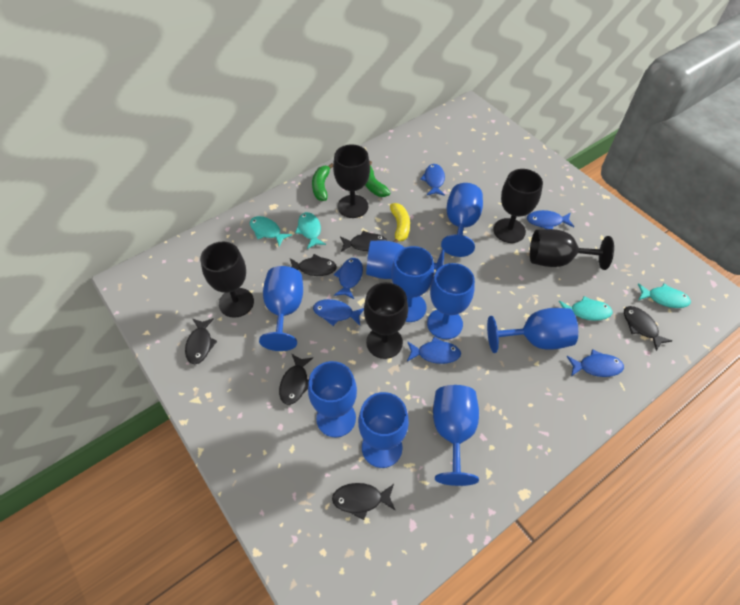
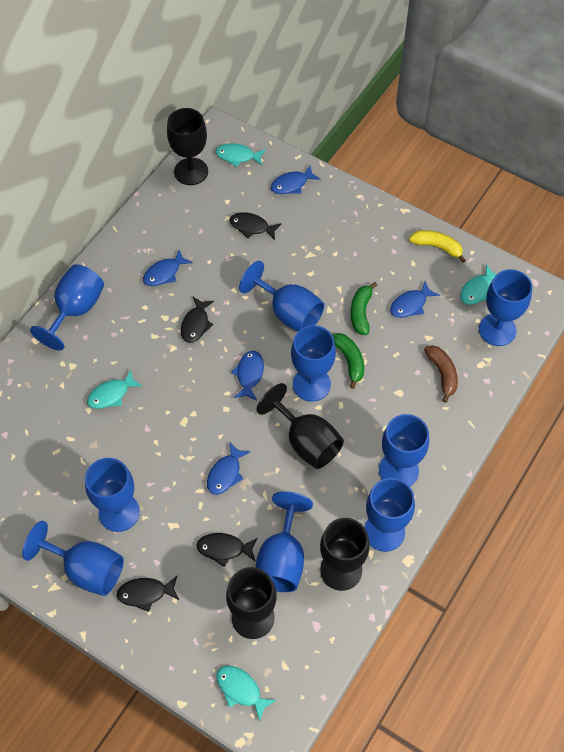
black fish: [185,318,217,364] [279,354,313,405] [290,254,337,276] [332,483,395,520] [340,231,387,252] [624,306,672,351] = 6 -> [116,576,179,612] [181,297,214,343] [196,533,258,567] [229,212,282,240] = 4
black goblet: [200,242,254,318] [333,144,370,218] [364,282,408,359] [493,169,543,243] [530,229,614,270] = 5 -> [167,108,208,185] [226,567,277,639] [257,383,344,469] [320,518,370,591] = 4
blue fish: [313,299,364,326] [334,258,363,299] [407,337,461,364] [420,164,445,196] [527,210,574,229] [567,349,624,377] = 6 -> [143,250,193,286] [207,443,251,495] [231,351,264,401] [271,166,320,194] [390,281,440,318] = 5
brown banana: none = 0 -> [424,345,458,403] = 1

